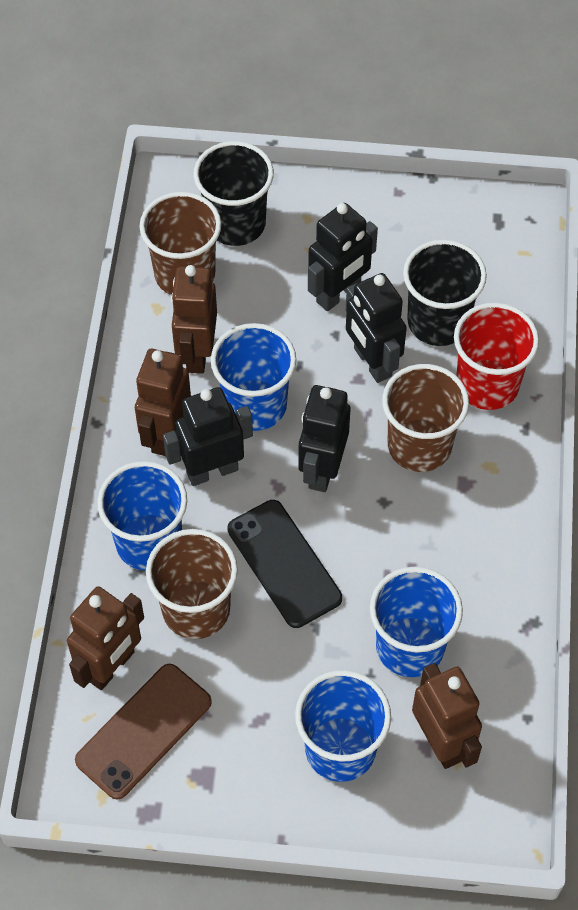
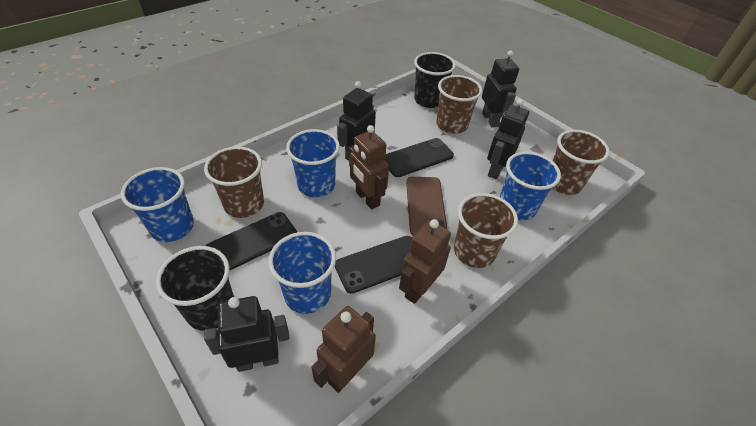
black phone: [228,500,342,628] = 1 -> [206,212,297,271] [335,236,412,294] [384,138,454,177] = 3
brown cup: [139,192,221,295] [146,529,238,639] [382,364,469,472] = 3 -> [204,146,264,218] [436,75,482,134] [454,193,518,268] [552,130,610,195] = 4
brown robot: [67,586,144,690] [135,349,191,456] [171,265,217,374] [412,663,482,769] = 4 -> [311,306,376,393] [349,125,389,210] [399,219,451,304] = 3
red cup: [454,303,539,410] = 1 -> none = 0

